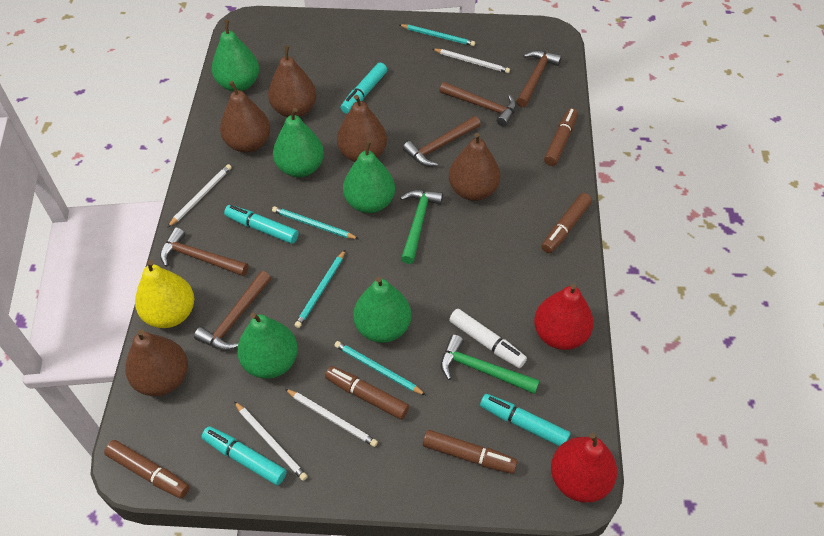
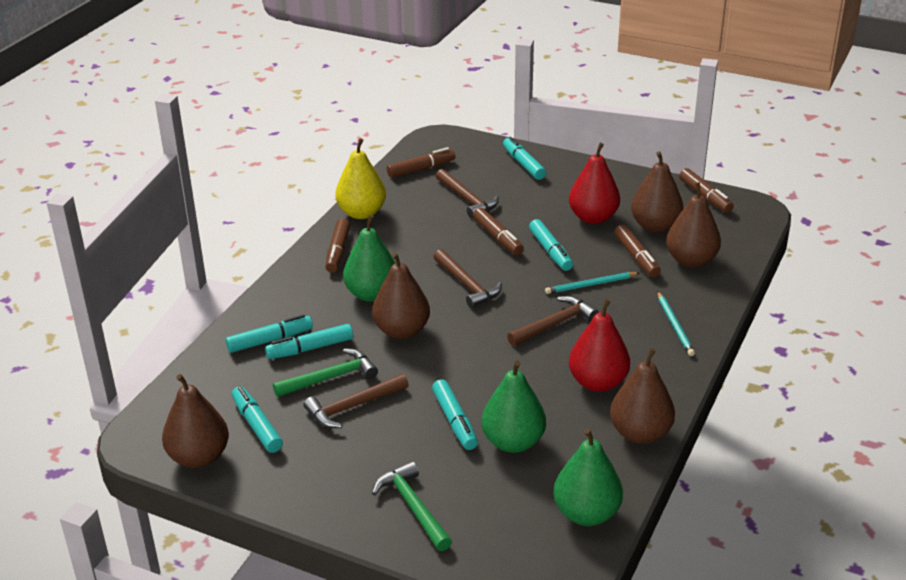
brown hammer: [160,227,249,276] [194,271,271,351] [403,116,481,167] [439,82,516,127] [516,50,562,107] = 5 -> [304,374,409,428] [434,249,502,308] [436,169,499,218] [507,296,599,346] = 4
green pear: [212,20,259,92] [237,313,298,379] [273,108,324,177] [343,140,395,213] [353,277,411,343] = 5 -> [343,215,395,302] [482,361,546,453] [553,428,623,526] = 3
turquoise marker: [201,426,287,485] [224,205,298,244] [340,63,387,114] [480,394,570,446] = 4 -> [226,314,313,353] [232,386,283,453] [265,324,353,359] [432,379,478,450] [503,137,546,180] [529,219,573,271] = 6
turquoise pencil: [272,206,359,239] [294,249,346,328] [334,341,426,395] [400,24,475,46] = 4 -> [545,272,639,294] [657,292,695,356] = 2
white marker: [449,309,527,368] = 1 -> none = 0
white pencil: [167,164,232,228] [234,402,308,481] [285,389,378,447] [433,49,510,73] = 4 -> none = 0

